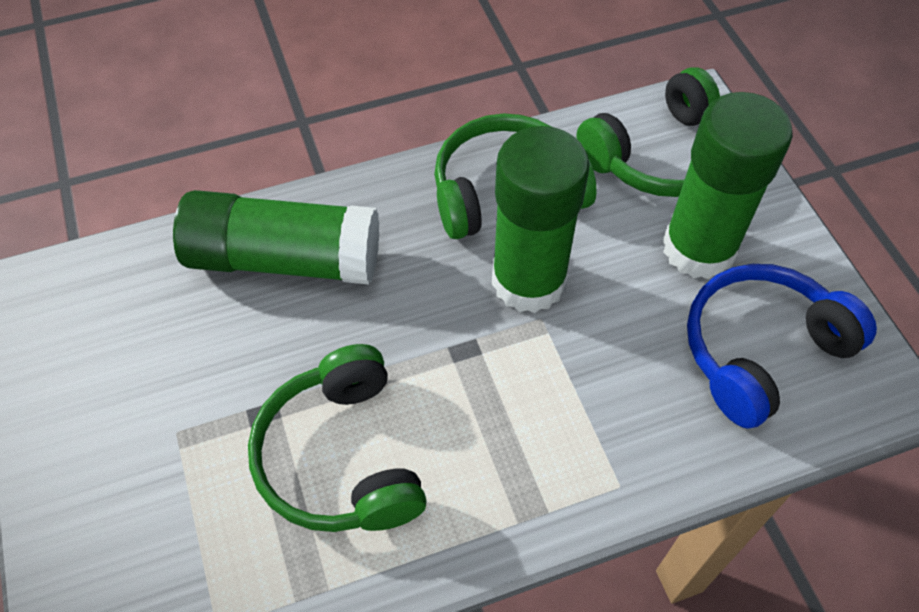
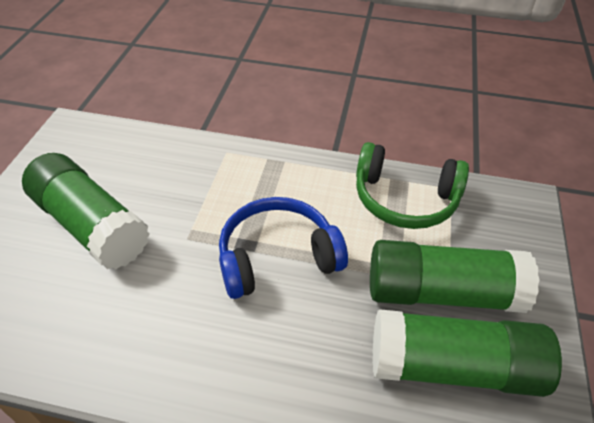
green headphones: [248,344,427,532] [434,114,596,239] [577,67,720,197] = 3 -> [356,142,469,229] = 1

